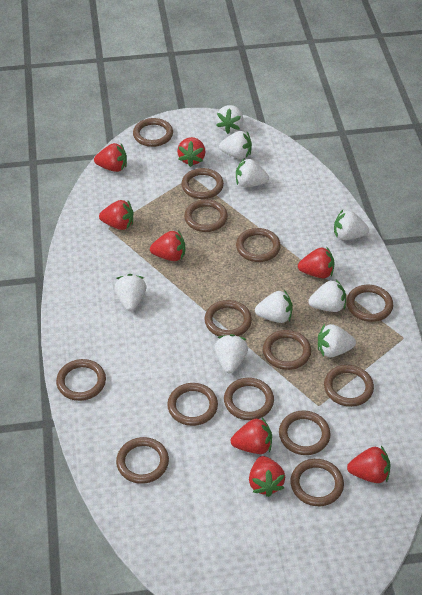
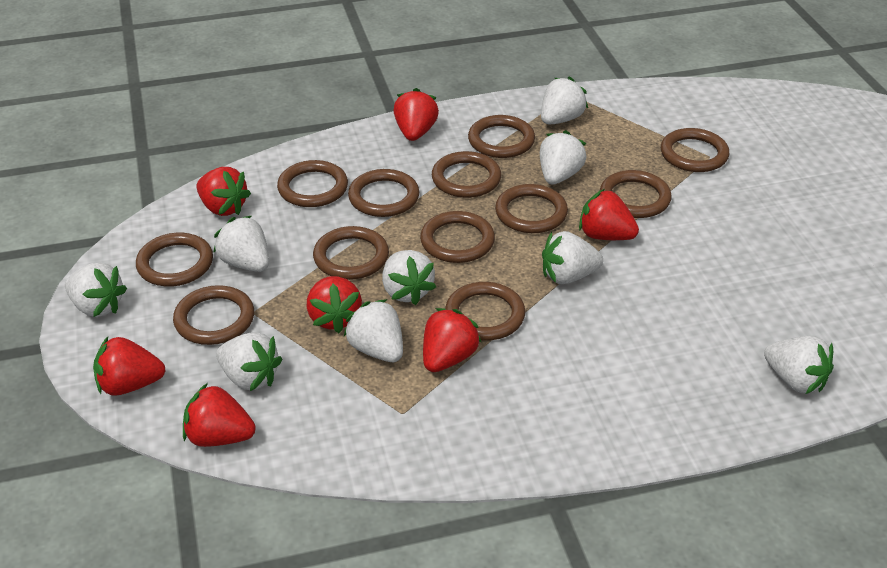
brown ring: [56,359,106,401] [116,437,169,484] [133,118,173,147] [167,383,218,426] [181,168,224,199] [184,199,228,232] [204,300,252,336] [224,378,274,420] [236,228,281,262] [263,330,311,370] [279,410,330,455] [290,459,344,506] [324,365,374,407] [346,285,393,322] = 14 -> [136,233,213,287] [173,285,254,345] [277,160,348,207] [313,226,389,280] [348,169,420,217] [420,211,495,263] [432,151,501,198] [445,282,525,341] [468,115,535,158] [495,184,568,233] [600,170,672,218] [661,128,729,172] = 12
red strawberry: [94,143,127,172] [99,200,133,230] [150,230,185,261] [177,137,206,167] [231,418,272,454] [249,456,285,497] [298,247,335,278] [347,446,391,483] = 8 -> [93,337,166,396] [183,383,256,447] [196,167,251,216] [307,276,362,333] [393,88,439,141] [423,308,481,372] [579,189,639,240] = 7

